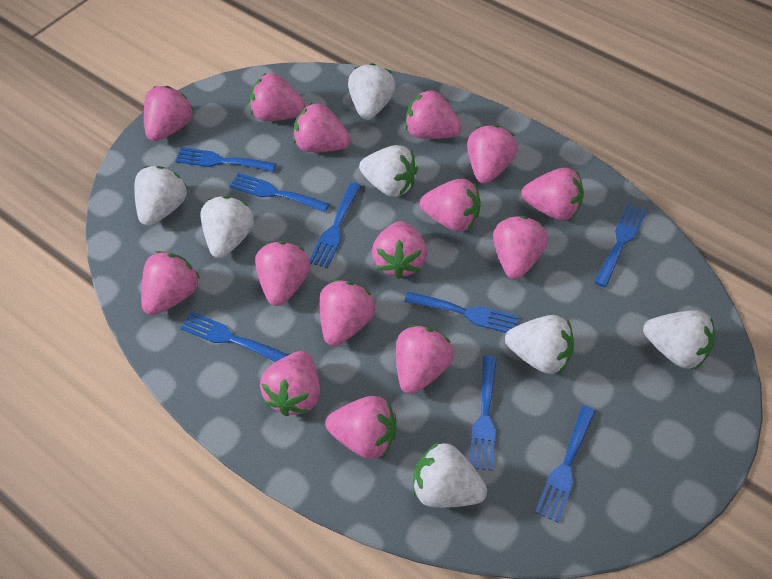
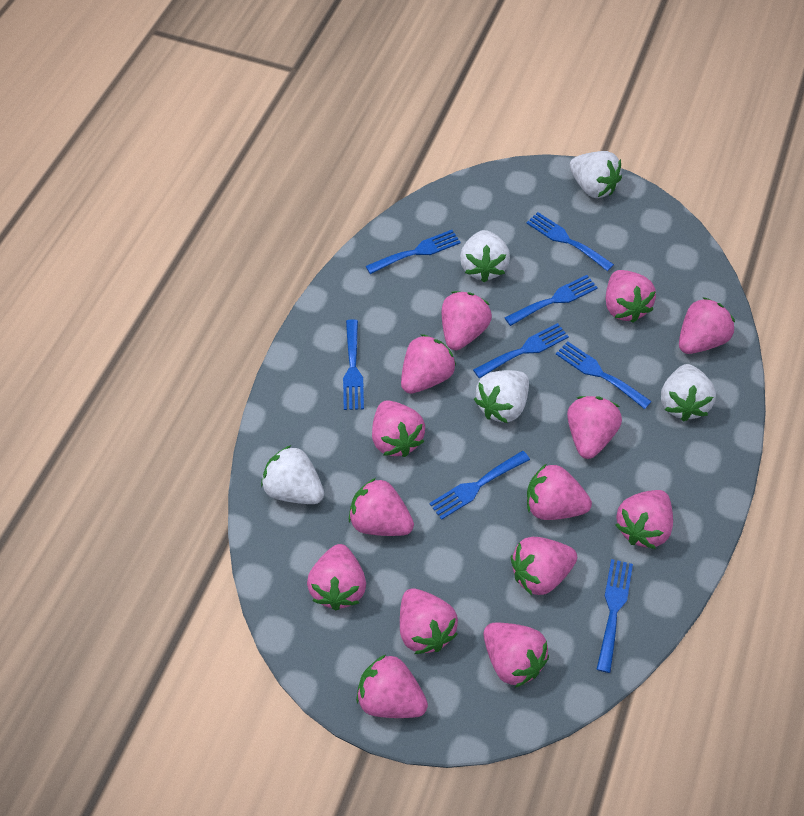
pink strawberry: [141,251,200,315] [144,86,194,141] [250,73,306,121] [255,242,310,306] [260,351,320,416] [293,103,351,152] [320,280,375,346] [325,396,396,459] [372,221,427,279] [396,325,454,394] [405,90,462,139] [420,179,481,232] [467,125,518,184] [493,216,548,279] [521,168,584,220] = 15 -> [307,544,366,610] [349,478,414,536] [356,655,428,718] [372,400,425,457] [400,588,458,654] [401,334,456,394] [442,291,492,350] [484,623,549,688] [511,537,577,595] [527,463,592,520] [567,396,622,459] [606,270,656,323] [615,490,673,549] [679,297,735,354] = 14
white strawberry: [134,166,187,226] [201,196,254,258] [348,63,396,120] [359,145,418,197] [413,442,487,508] [505,315,574,374] [643,310,715,369] = 7 -> [261,445,324,504] [460,230,510,282] [474,370,529,423] [570,151,622,198] [661,364,716,422] = 5

